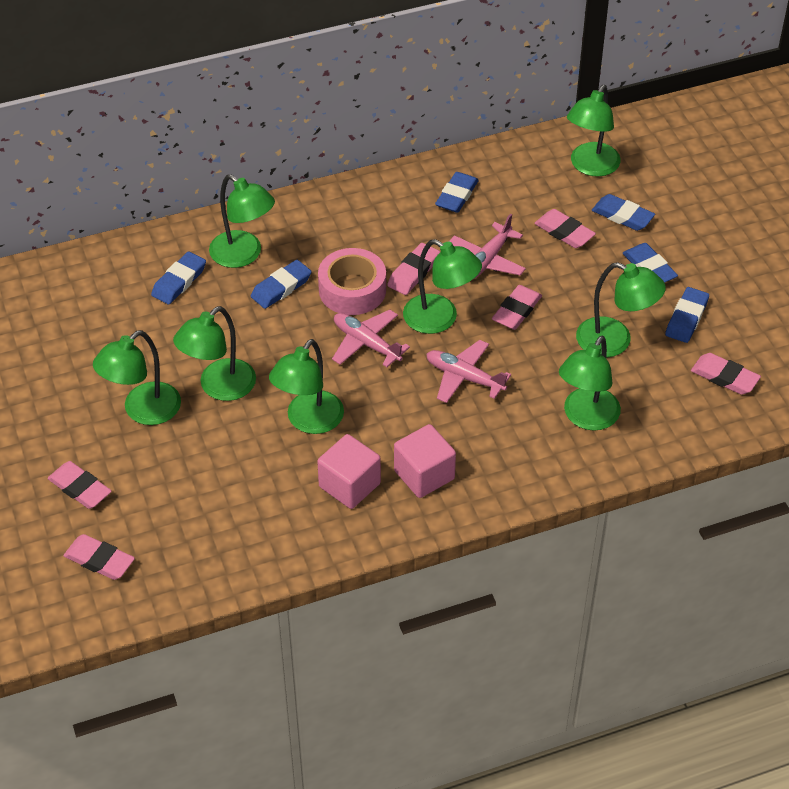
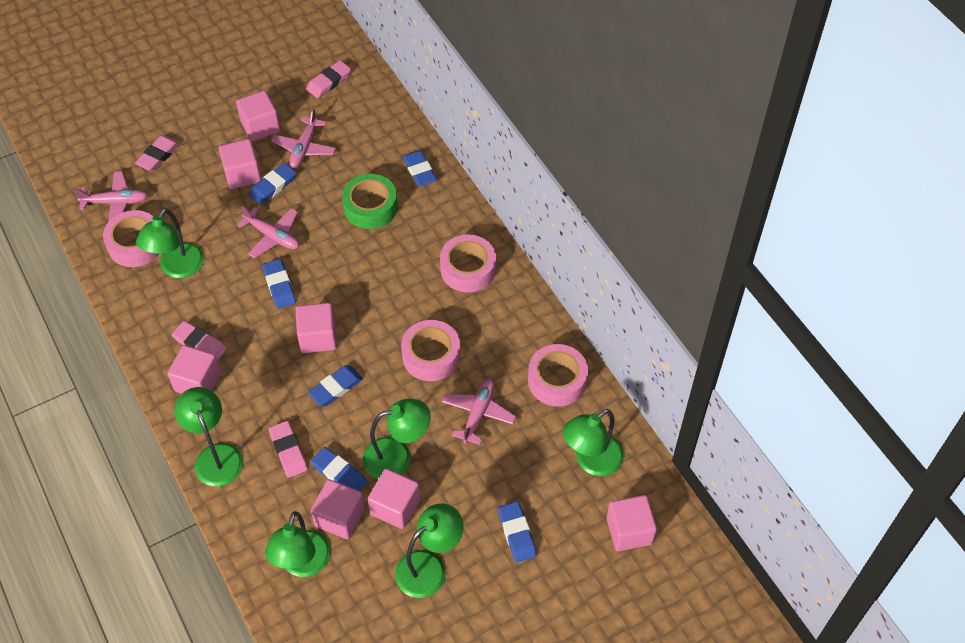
green lamp: [93,330,181,425] [173,306,256,401] [209,174,275,268] [269,339,344,434] [403,239,482,334] [559,336,621,431] [567,85,621,177] [576,262,666,357] = 8 -> [136,208,204,278] [174,387,243,486] [265,511,331,577] [363,399,431,479] [395,503,464,598] [563,409,624,476] = 6
green tape: none = 0 -> [342,174,398,229] = 1
pink cube: [317,434,381,509] [394,424,456,498] = 2 -> [167,345,221,394] [219,139,261,189] [236,90,280,141] [296,303,337,353] [311,479,365,539] [368,469,420,529] [607,495,657,551] = 7
pink eraser: [47,461,112,509] [63,534,135,580] [387,243,440,295] [492,285,542,330] [534,209,596,248] [691,353,761,395] = 6 -> [135,135,180,171] [172,321,227,360] [269,421,308,478] [307,60,351,98] = 4
pink plane: [332,310,410,367] [426,340,511,403] [449,214,526,279] = 3 -> [74,171,148,222] [237,206,299,258] [271,108,336,168] [442,379,516,445] = 4
pink tape: [318,248,386,315] = 1 -> [103,210,160,267] [401,320,460,381] [440,235,496,292] [528,344,588,407] = 4

